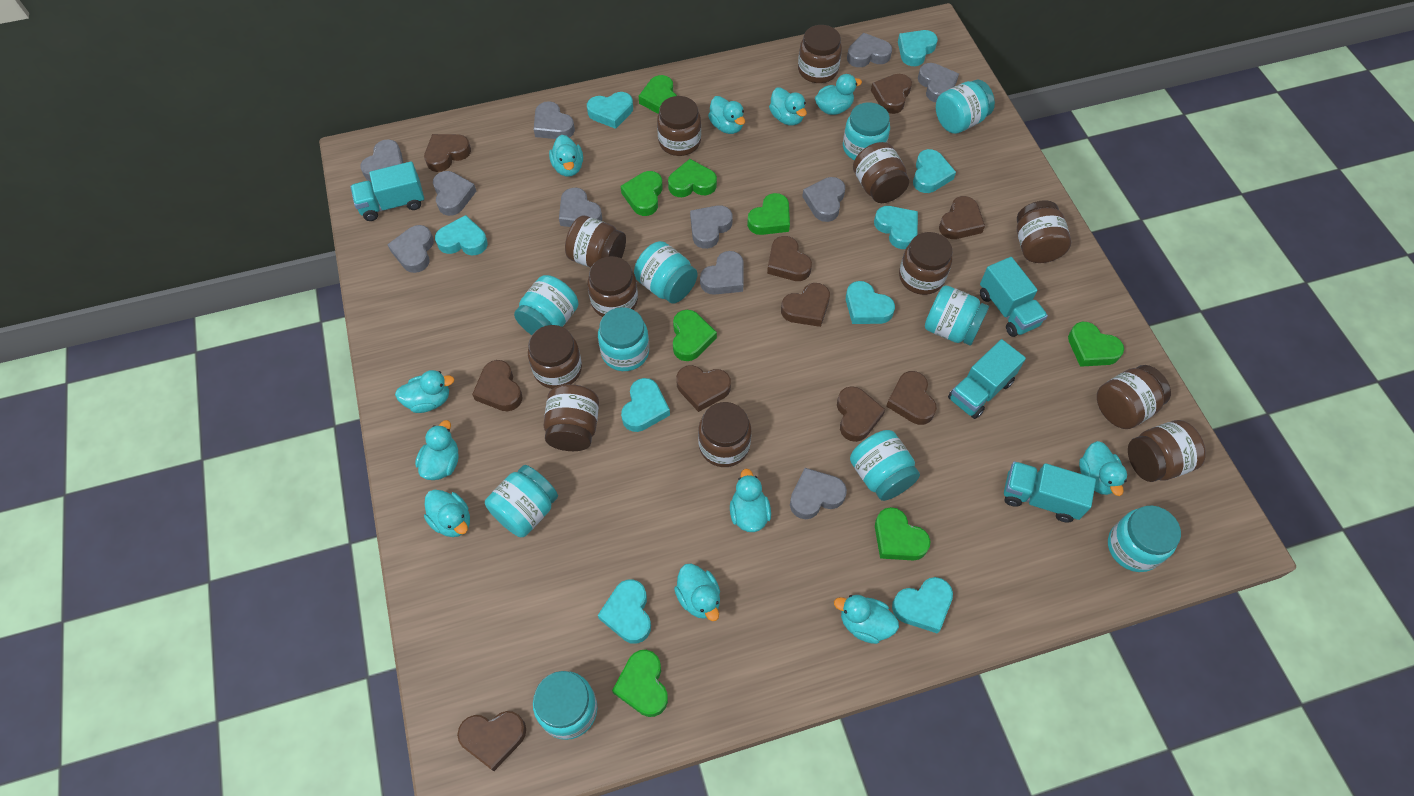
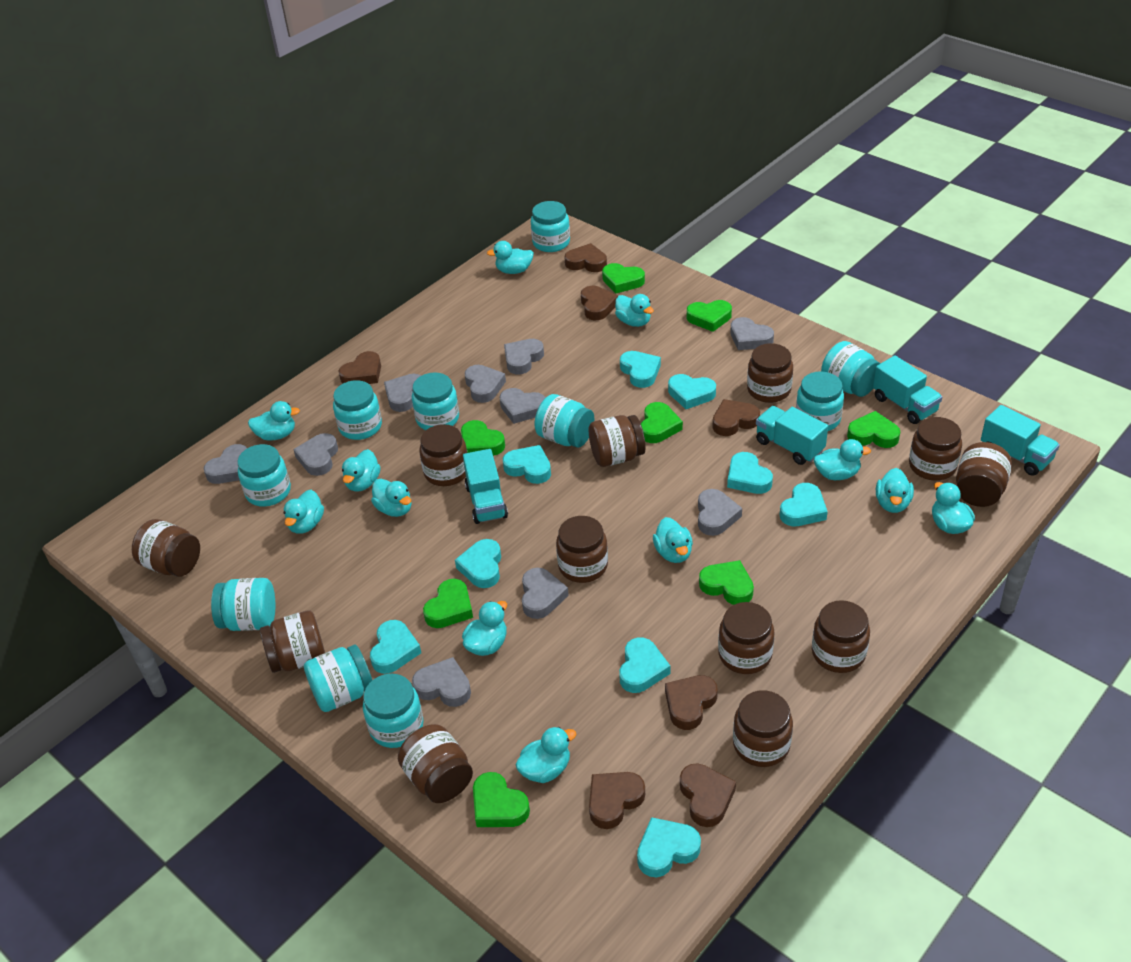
brown heart: [424,134,471,172] [457,711,526,771] [472,360,523,411] [676,365,731,412] [767,236,812,281] [781,283,830,327] [837,386,885,442] [871,74,912,114] [886,371,937,425] [939,196,985,239] = 10 -> [338,351,381,384] [565,243,607,272] [581,286,618,320] [589,772,645,829] [665,675,718,730] [680,764,736,827] [713,399,760,436] = 7
grey heart: [361,139,403,181] [387,225,434,273] [433,171,476,216] [533,101,575,139] [559,188,602,227] [690,205,733,249] [700,251,744,295] [790,468,847,519] [802,177,845,222] [847,33,892,67] [918,63,959,102] = 11 -> [204,444,247,484] [293,433,338,476] [384,374,421,412] [412,657,471,707] [465,365,506,403] [499,388,546,424] [504,339,544,375] [522,568,569,619] [698,489,742,536] [730,317,774,350] = 10
turquoise duck: [395,370,454,413] [415,420,459,480] [424,490,470,537] [549,135,583,177] [674,563,720,621] [708,96,745,134] [730,469,771,532] [769,88,807,126] [815,74,862,115] [834,595,899,644] [1079,441,1127,496] = 11 -> [248,401,300,441] [284,490,324,534] [342,449,381,491] [371,479,411,517] [462,601,507,656] [487,241,534,274] [516,727,576,783] [615,294,654,327] [653,517,693,563] [814,439,871,480] [876,468,914,513] [932,482,975,534] = 12

